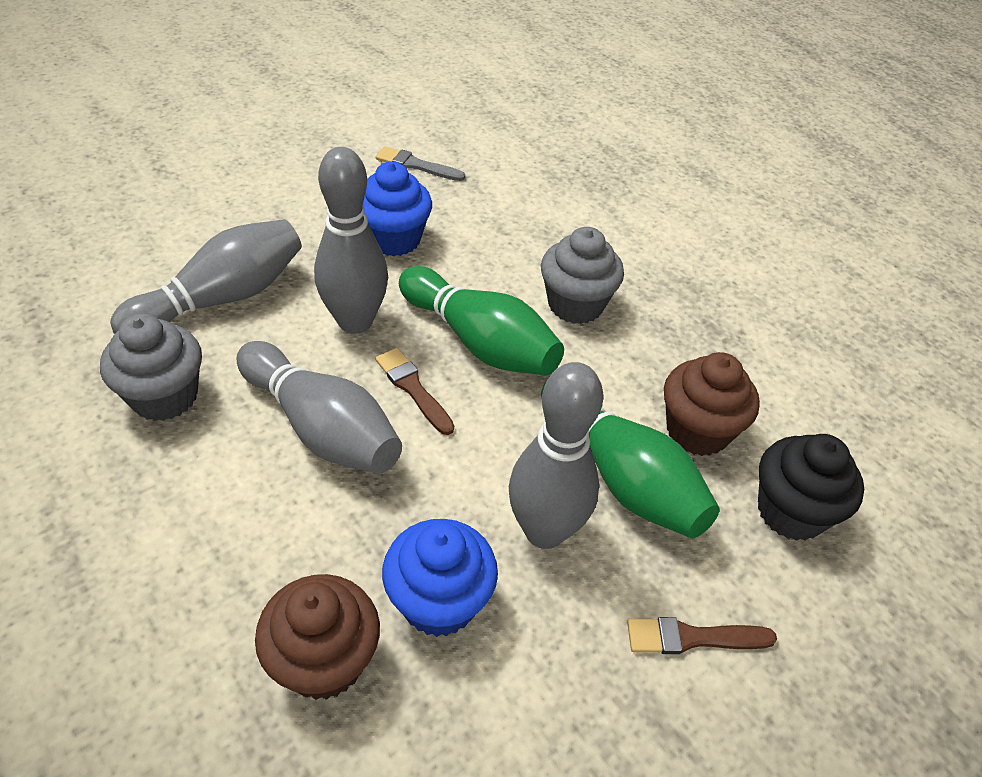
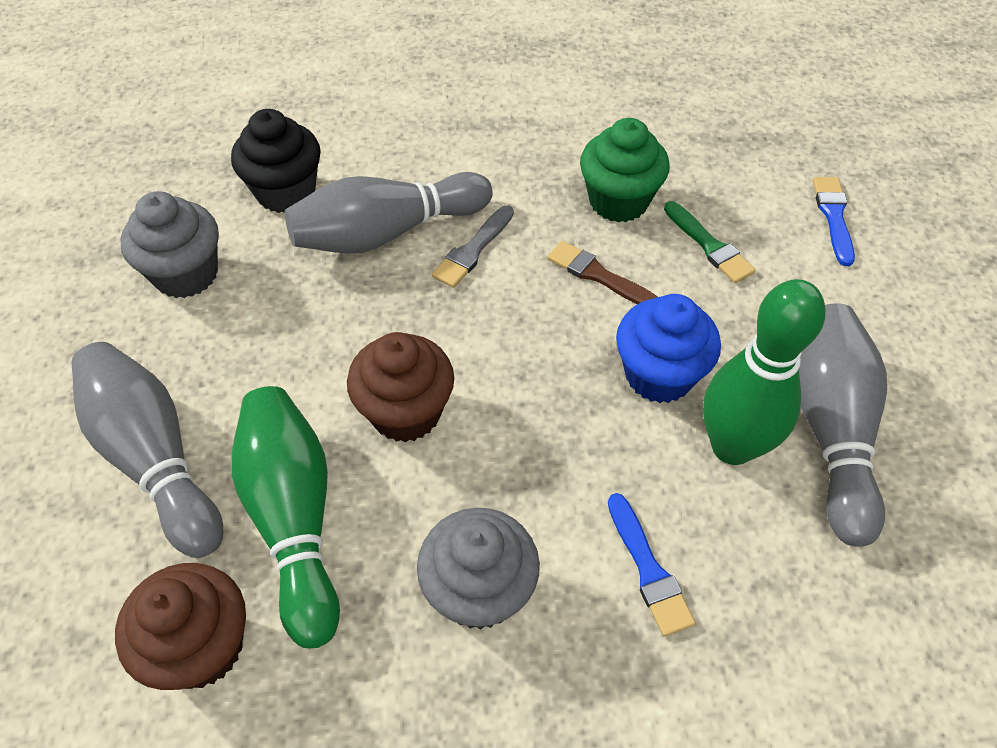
blue brush: none = 0 -> [608,493,695,637] [813,177,855,266] = 2
blue cupcake: [363,162,432,256] [382,519,498,637] = 2 -> [616,294,721,403] = 1
brown brush: [375,348,454,435] [627,617,777,654] = 2 -> [547,241,657,304] = 1
green brush: none = 0 -> [664,201,756,283] = 1
green cupcake: none = 0 -> [580,118,670,223] = 1
grey bowling pin: [110,219,302,334] [237,341,402,474] [314,147,388,334] [509,362,603,549] = 4 -> [71,342,223,558] [285,172,493,254] [799,303,887,547] = 3

